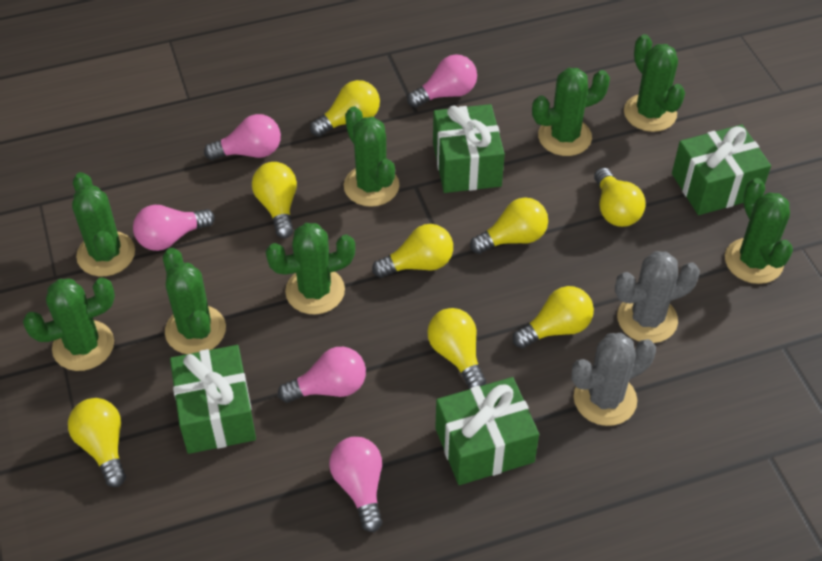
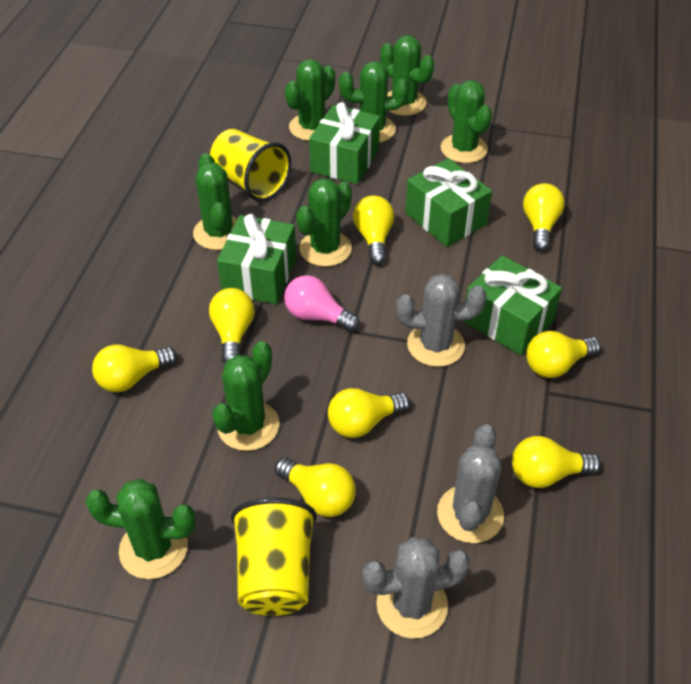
grey cactus: [571,333,656,426] [615,251,700,343] = 2 -> [362,537,470,639] [396,274,486,367] [437,424,504,543] = 3
pink light bulb: [133,205,215,251] [204,114,281,160] [278,347,366,403] [329,437,382,532] [407,54,477,108] = 5 -> [284,275,360,332] = 1
yellow cup: none = 0 -> [210,129,291,202] [231,497,317,616] = 2

